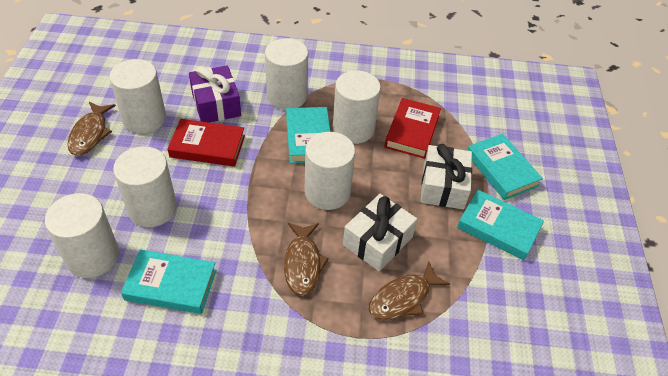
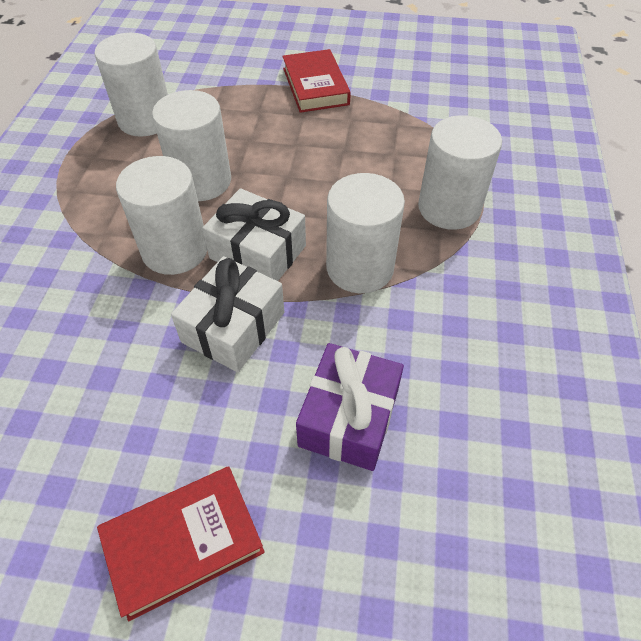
brown fish: [67,102,116,156] [284,223,329,296] [369,262,450,320] = 3 -> none = 0
turquoise book: [121,249,216,314] [286,107,331,163] [457,190,544,260] [467,134,543,200] = 4 -> none = 0
white cylinder: [45,193,119,278] [109,59,166,134] [113,146,177,227] [265,38,308,110] [304,132,355,210] [333,70,381,144] = 6 -> [94,33,168,137] [116,156,207,275] [152,90,231,201] [326,173,405,293] [418,115,502,230] = 5

